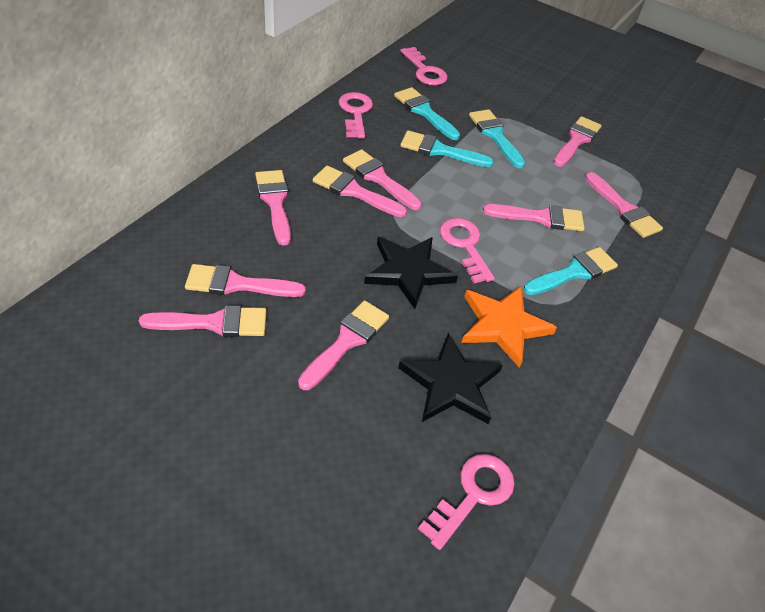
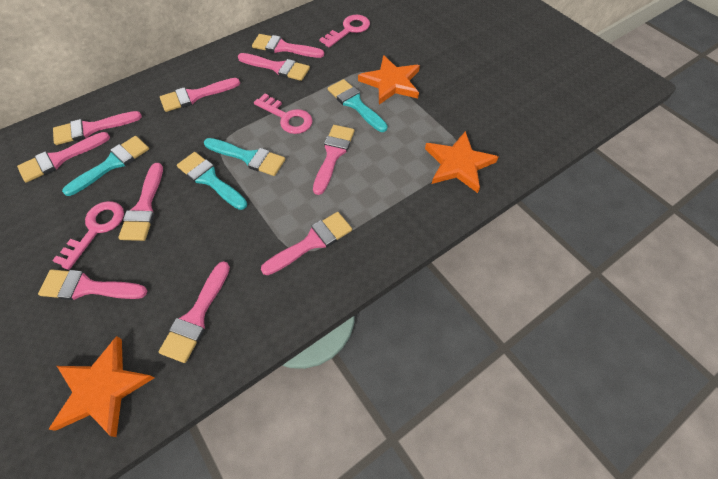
black star: [364,237,458,309] [398,333,503,424] = 2 -> none = 0
orange star: [461,286,557,368] = 1 -> [48,336,155,437] [358,55,420,105] [425,131,498,193] = 3
pink brush: [139,305,267,337] [185,264,306,297] [255,170,291,246] [298,300,389,390] [313,165,407,217] [343,149,422,210] [483,204,585,231] [553,116,602,167] [585,172,663,238] = 9 -> [17,132,110,183] [38,269,147,300] [53,111,142,145] [118,163,163,241] [158,261,230,363] [160,78,240,112] [238,53,310,81] [252,34,324,58] [261,212,352,275] [313,125,354,195] = 10
pink key: [339,92,373,138] [400,47,448,86] [418,454,515,550] [440,218,495,283] = 4 -> [52,201,124,270] [254,94,312,134] [319,15,370,48] = 3

